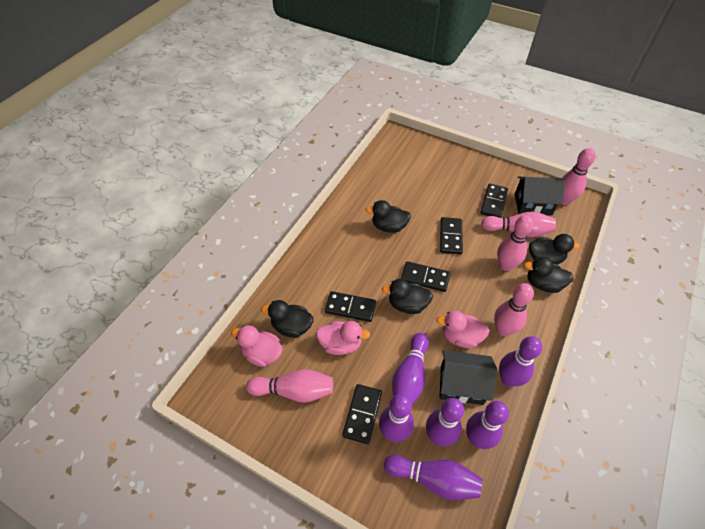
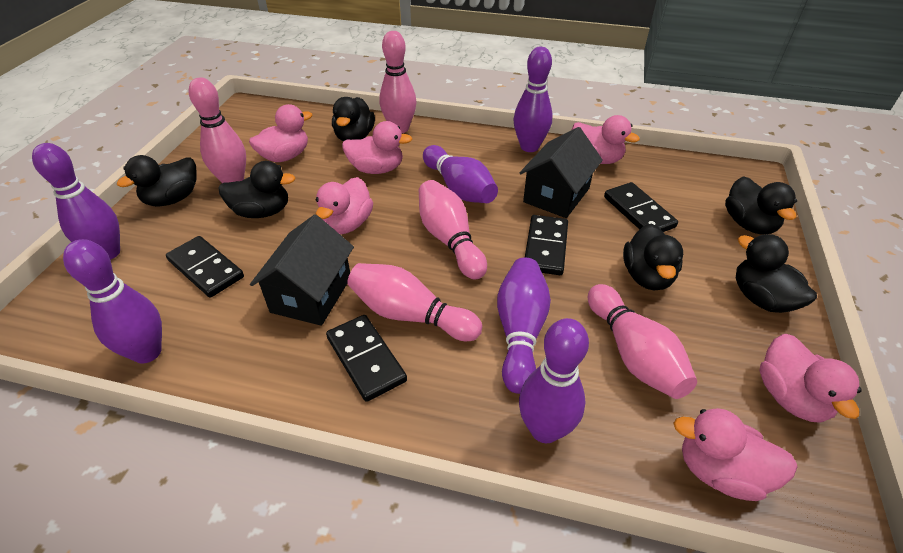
black domino: [325,291,376,322] [342,384,382,444] [401,261,450,292] [440,217,463,255] [480,184,508,218] = 5 -> [166,236,244,298] [326,315,407,402] [525,215,568,275] [604,182,678,232] = 4
black duck: [261,300,314,338] [366,200,411,233] [382,279,433,314] [524,257,574,293] [529,234,580,264] = 5 -> [117,155,197,207] [219,161,296,218] [332,97,375,141] [623,224,683,290] [725,176,797,234] [736,234,817,313] = 6
pink duck: [231,325,283,367] [316,321,370,355] [436,311,490,348] = 3 -> [249,104,312,162] [316,177,373,234] [342,121,412,174] [572,115,640,164] [673,408,797,501] [759,334,862,423] = 6

